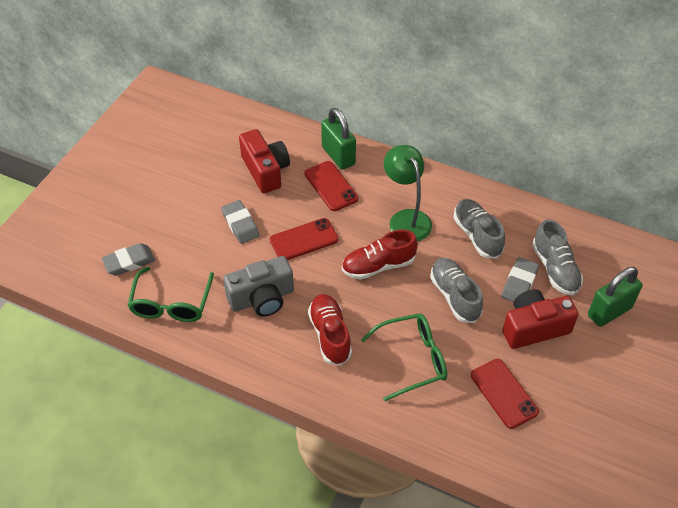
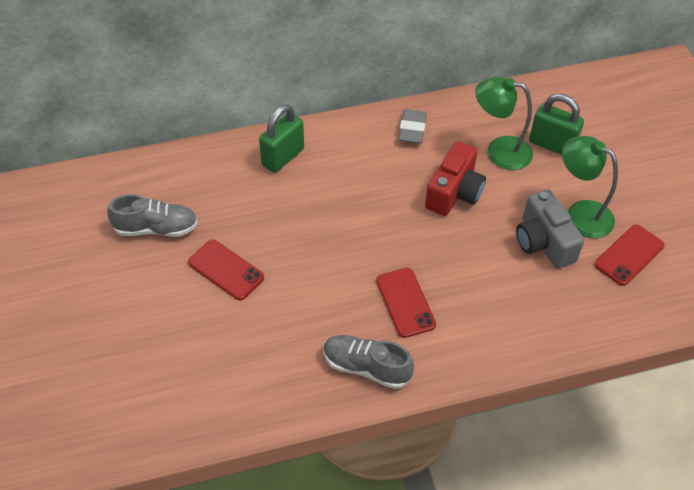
green glasses: [127,266,214,322] [361,313,447,401] = 2 -> none = 0
green lamp: [384,145,432,241] = 1 -> [475,77,533,170] [562,136,618,238] = 2
grey eraser: [102,243,155,276] [221,200,260,244] [501,257,539,302] = 3 -> [398,109,427,144] = 1
grey shoe: [430,258,483,323] [453,199,505,258] [532,219,583,295] = 3 -> [107,194,198,237] [323,335,414,389] = 2
red camera: [239,129,290,193] [503,289,579,349] = 2 -> [425,141,486,216] = 1
red shoe: [308,294,352,366] [342,230,418,280] = 2 -> none = 0

